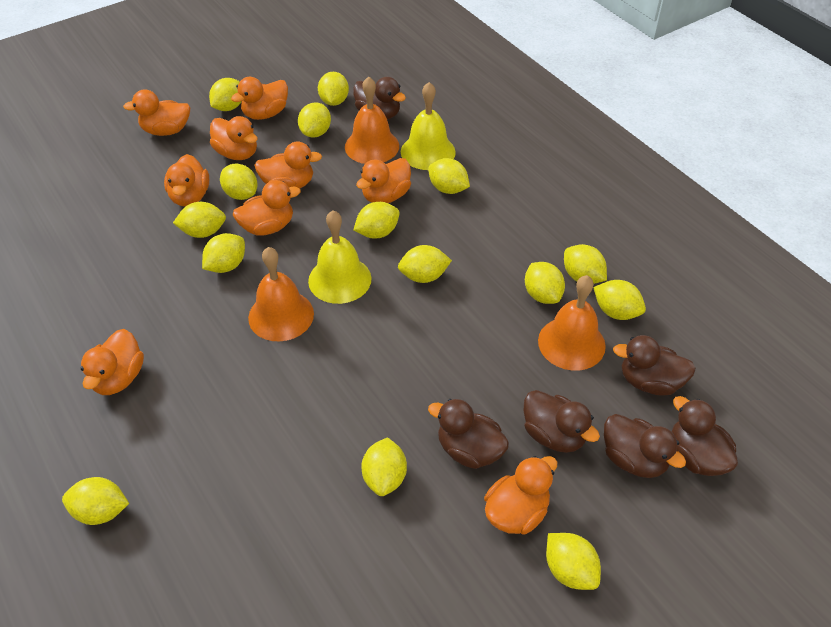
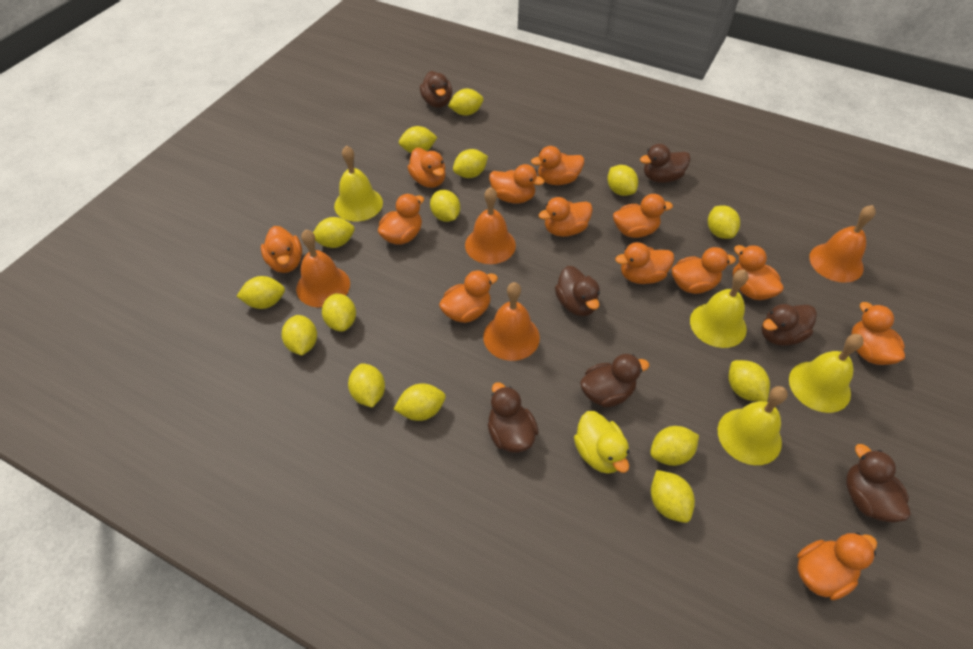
brown duck: [353,77,406,119] [428,399,509,469] [524,390,600,453] [604,414,686,478] [613,335,696,396] [672,396,738,476] = 6 -> [420,71,452,108] [488,382,539,453] [555,266,600,316] [580,354,649,407] [640,144,690,183] [762,304,817,346] [846,444,911,522] = 7
orange bell: [248,247,314,341] [345,76,399,164] [538,275,606,371] = 3 -> [296,230,350,307] [465,187,516,264] [483,282,540,361] [809,205,876,283] = 4
orange duck: [81,329,144,395] [123,89,190,136] [164,154,209,207] [210,116,258,160] [231,77,288,120] [233,180,301,235] [254,141,322,189] [356,158,411,203] [484,456,557,535] = 9 -> [261,226,302,273] [378,194,424,245] [407,148,446,188] [439,270,498,323] [489,164,545,203] [531,146,584,185] [539,197,593,237] [613,194,673,238] [615,242,674,284] [672,247,736,294] [732,245,784,300] [797,533,877,600] [851,302,905,365] = 13
yellow bell: [308,210,371,304] [401,82,456,170] = 2 -> [334,146,383,222] [690,270,748,348] [718,386,788,465] [789,334,864,413] = 4
yellow duck: none = 0 -> [574,411,629,474] = 1

